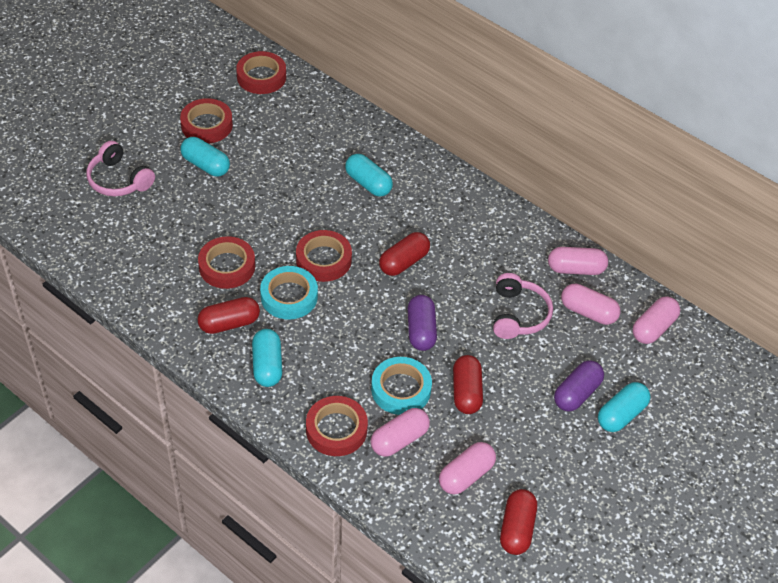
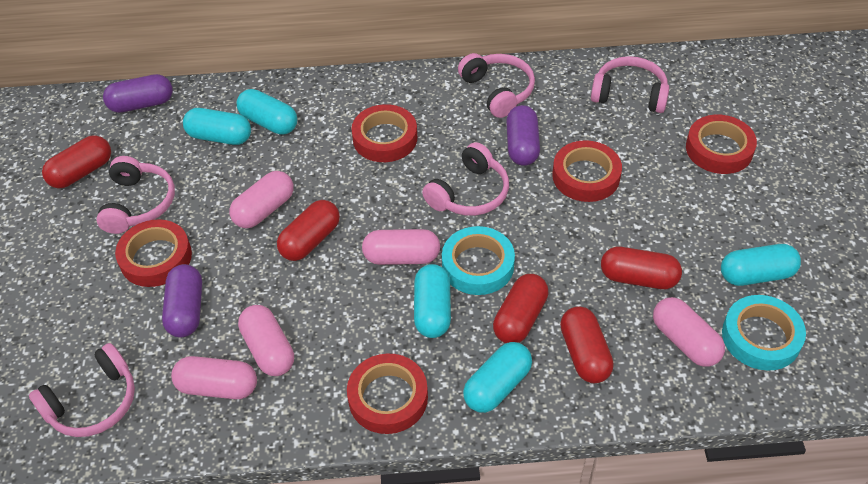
pink headphones: [86,141,155,197] [493,273,553,339] = 2 -> [29,343,135,437] [96,156,175,234] [422,142,509,216] [458,53,535,118] [591,56,669,113] = 5
purple capsule: [407,295,437,351] [554,360,604,411] = 2 -> [103,74,173,113] [162,264,202,337] [506,105,540,166] = 3
red capsule: [197,297,260,334] [379,232,430,276] [453,355,483,414] [500,489,537,555] = 4 -> [42,135,111,189] [277,200,340,261] [493,274,549,343] [560,306,614,383] [601,247,682,289] = 5
turquoise capsule: [180,137,230,177] [252,329,282,387] [345,154,393,197] [598,382,651,432] = 4 -> [183,108,251,145] [237,89,297,135] [414,264,451,338] [463,342,532,413] [721,244,801,286] = 5

